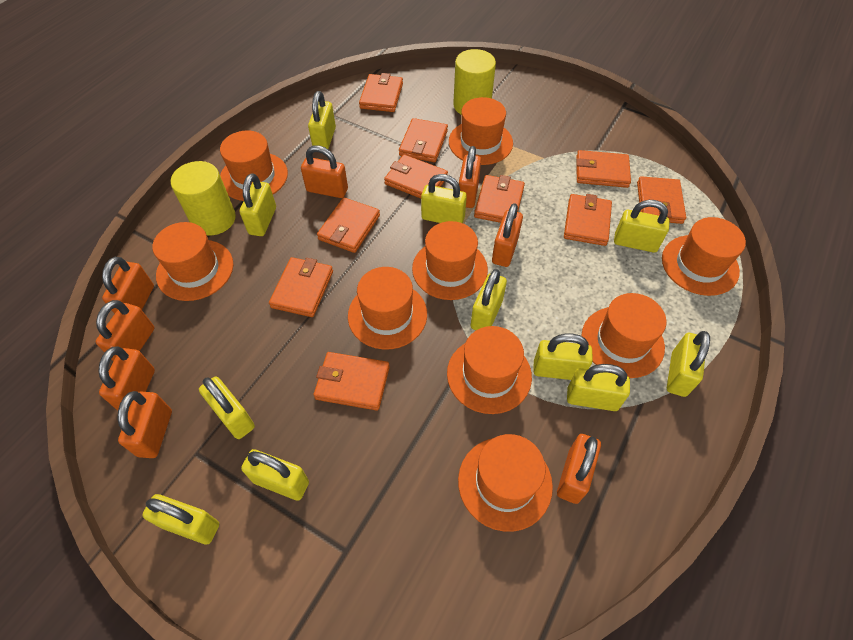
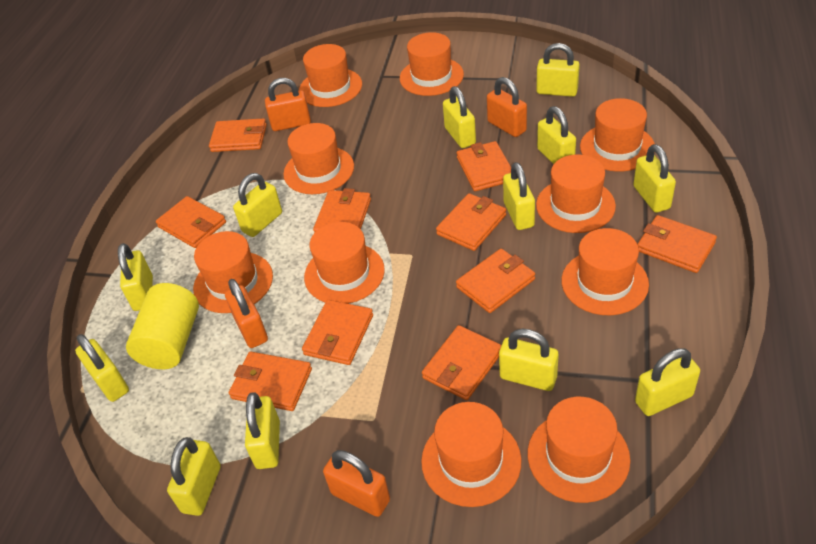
orange hat: [152,222,233,301] [220,131,288,201] [348,267,427,350] [412,221,488,300] [447,326,532,414] [449,97,513,165] [458,434,553,532] [581,293,667,378] [662,217,746,296] = 9 -> [193,231,273,313] [283,123,354,194] [299,44,362,107] [304,222,385,304] [400,32,464,96] [421,402,522,507] [528,397,630,503] [536,154,616,233] [561,228,649,315] [580,98,655,172] = 10
orange padlock: [95,300,155,361] [98,346,155,411] [102,257,154,314] [118,391,172,458] [301,145,348,198] [459,146,481,208] [492,203,523,267] [557,434,601,504] = 8 -> [225,279,268,348] [265,78,311,131] [323,450,390,517] [487,77,527,137] = 4
yellow cylinder: [171,161,236,236] [453,49,496,114] = 2 -> [126,283,199,369] = 1
yellow padlock: [142,494,219,544] [199,377,255,439] [239,173,276,236] [241,449,309,501] [308,91,336,149] [421,174,467,223] [471,269,507,330] [533,334,593,380] [567,364,630,411] [614,200,670,253] [667,331,710,397] = 11 -> [75,334,129,402] [118,243,153,311] [167,437,221,516] [233,173,282,237] [245,392,280,469] [443,86,476,148] [499,329,559,391] [503,162,535,230] [536,43,580,97] [537,106,576,164] [633,144,676,213] [635,348,700,416] = 12

